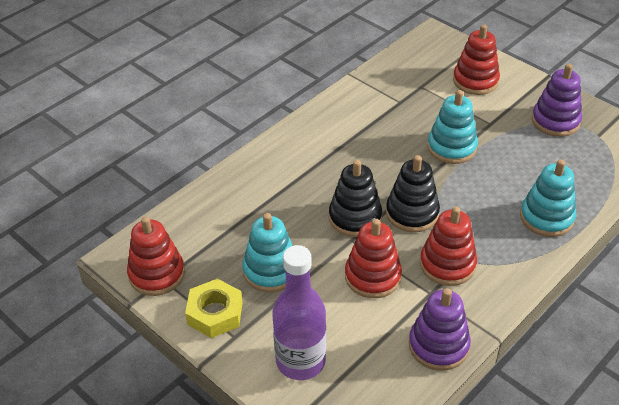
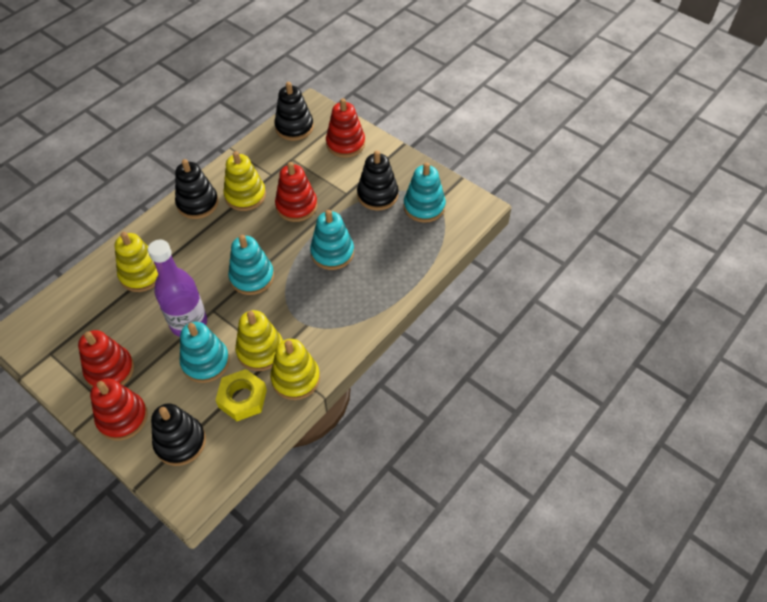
black stacking toy: [329,160,382,237] [386,155,440,232] = 2 -> [151,403,206,466] [175,159,219,219] [274,82,314,141] [357,151,398,211] = 4
purple stacking toy: [409,288,471,371] [532,64,582,137] = 2 -> none = 0
turquoise stacking toy: [242,213,293,292] [427,90,478,164] [520,159,576,237] = 3 -> [180,322,230,383] [228,235,274,295] [310,210,354,270] [403,162,446,223] = 4
yellow stacking toy: none = 0 -> [115,232,158,292] [223,151,266,211] [235,310,283,371] [270,339,320,400] = 4

